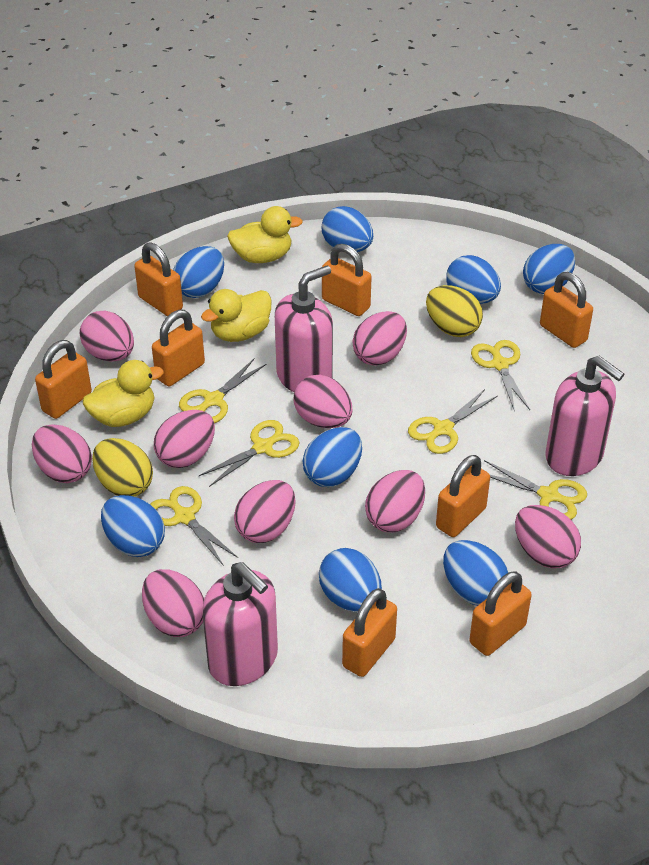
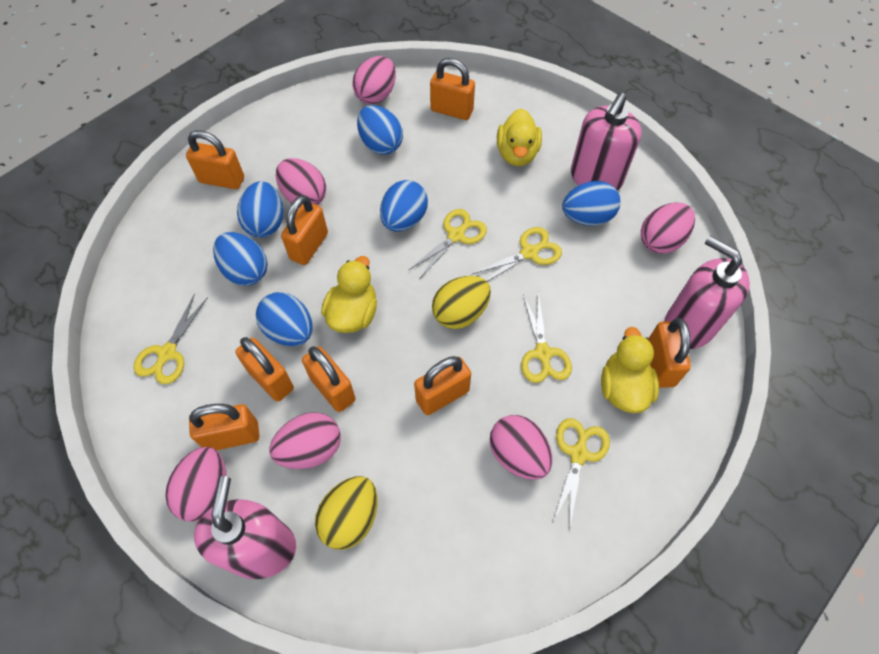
blue egg: [101,495,165,557] [173,246,224,298] [302,427,362,487] [319,548,382,612] [322,206,373,252] [443,540,508,606] [446,255,501,304] [523,244,575,294] = 8 -> [213,232,268,286] [237,181,283,238] [256,292,313,346] [357,105,403,155] [380,180,428,232] [562,181,620,226] = 6
pink egg: [32,424,92,483] [80,311,134,362] [142,569,204,637] [154,410,215,468] [234,480,296,543] [293,375,353,428] [352,311,407,366] [365,470,425,532] [515,505,581,568] = 9 -> [165,447,226,522] [269,412,341,469] [276,158,326,207] [352,56,396,104] [490,415,552,480] [641,202,695,254] = 6
yellow scissors: [150,486,238,566] [179,358,266,423] [199,420,299,487] [408,389,498,454] [471,340,530,412] [484,460,587,520] = 6 -> [133,294,208,384] [409,209,487,278] [472,227,562,281] [521,294,572,383] [552,418,610,526] = 5

